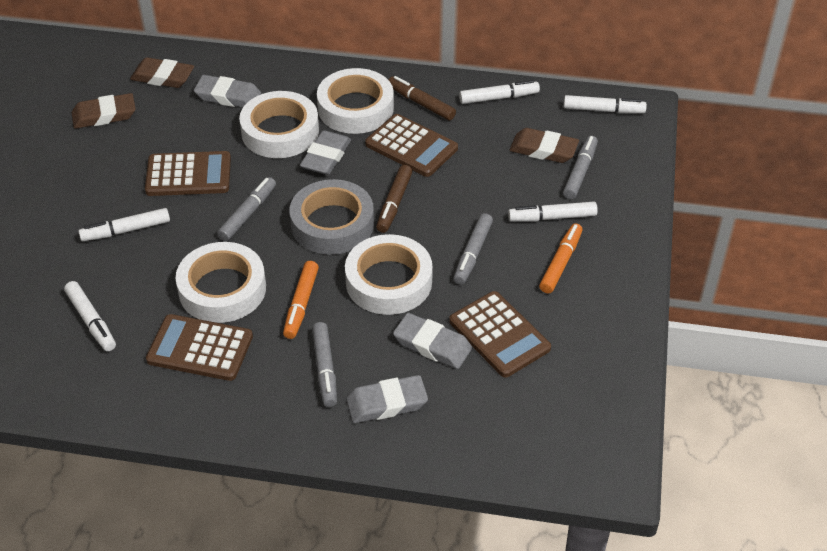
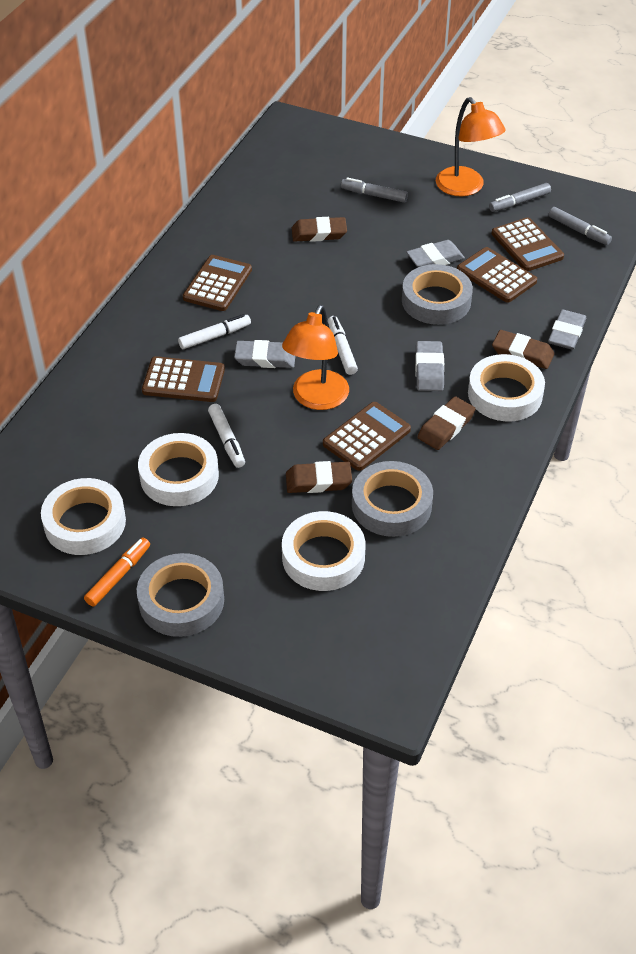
brown calculator: [145,151,231,196] [146,314,253,381] [365,114,458,177] [449,291,551,378] = 4 -> [142,356,225,402] [183,255,252,311] [323,402,411,471] [457,247,537,303] [492,217,564,271] = 5
brown eraser: [72,93,136,129] [130,57,194,88] [510,128,579,163] = 3 -> [286,461,352,493] [292,217,347,242] [417,396,476,450] [492,330,555,369] = 4
brown marker: [376,165,412,233] [389,76,456,120] = 2 -> none = 0
grey marker: [217,177,276,241] [312,322,337,407] [453,213,493,285] [563,136,598,199] = 4 -> [341,177,408,203] [489,183,551,212] [549,207,612,245] = 3
grey tape: [290,179,374,255] = 1 -> [137,553,224,637] [352,461,433,537] [402,264,473,325] = 3
orange lamp: none = 0 -> [282,305,349,410] [436,97,506,197] = 2
orange marker: [283,261,319,339] [539,223,583,294] = 2 -> [84,538,150,607] = 1
white marker: [64,281,116,351] [78,208,170,241] [459,80,540,104] [508,202,598,221] [563,95,647,113] = 5 -> [178,314,251,349] [208,404,245,468] [328,316,358,375] = 3

